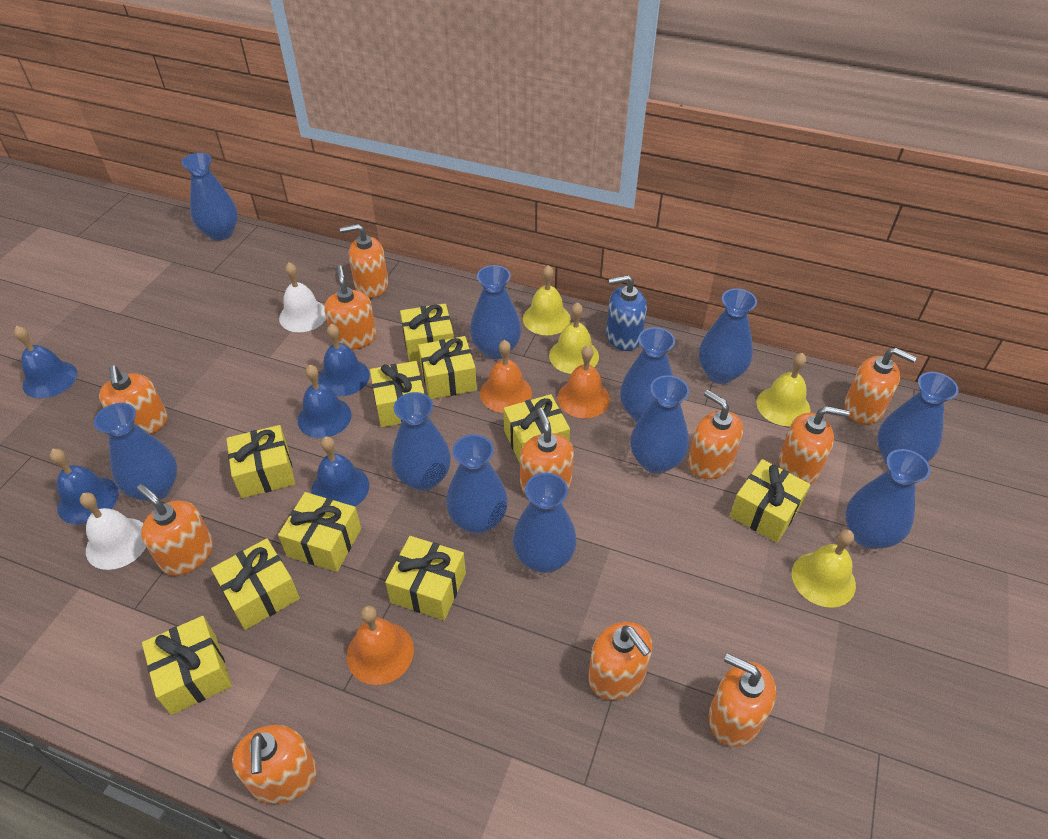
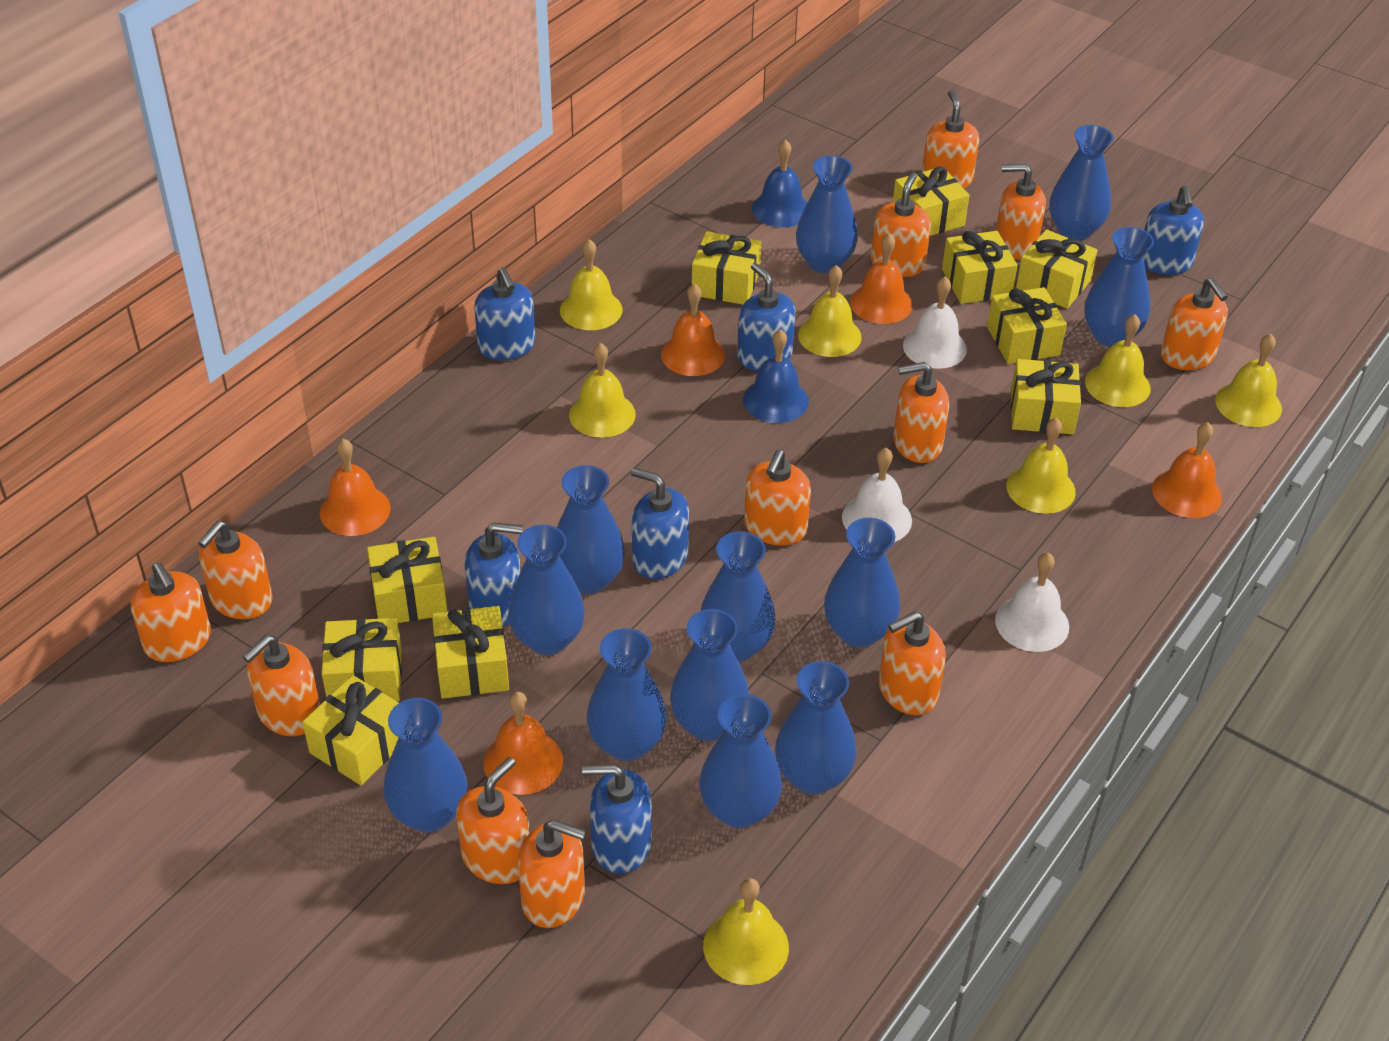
blue bell: [14,326,77,398] [49,449,119,525] [297,365,352,438] [311,436,369,507] [318,324,370,396] = 5 -> [743,329,809,423] [752,139,807,227] = 2
blue soap dispenser: [606,275,647,351] = 1 -> [465,522,523,627] [474,267,535,361] [582,764,652,874] [631,468,689,579] [737,263,796,371] [1143,185,1204,275] = 6
blue vase: [94,403,177,502] [182,153,238,241] [392,392,451,491] [446,434,508,534] [470,265,521,359] [513,472,577,573] [620,327,675,422] [630,375,689,474] [699,289,757,384] [845,449,930,549] [877,372,959,464] = 11 -> [383,698,468,832] [508,525,585,655] [557,465,625,594] [587,628,667,761] [670,609,749,741] [699,694,782,828] [700,531,776,662] [775,661,857,795] [796,156,858,273] [824,518,900,648] [1049,125,1114,241] [1084,227,1154,347] = 12
orange bell: [347,605,414,685] [480,340,532,413] [558,345,610,418] = 3 -> [320,439,391,536] [484,692,563,795] [661,283,725,376] [850,233,912,324] [1152,422,1222,518] = 5
orange soap dispenser: [99,365,168,434] [137,484,213,575] [232,725,317,804] [324,265,376,350] [340,224,389,298] [520,408,574,494] [588,622,652,700] [688,390,743,479] [708,653,776,747] [779,406,850,484] [844,348,917,424] = 11 -> [131,562,211,662] [198,521,272,619] [243,635,320,736] [456,757,530,884] [518,819,586,928] [744,449,811,546] [871,172,931,277] [879,611,946,715] [893,362,949,463] [922,90,979,188] [996,164,1046,260] [1161,278,1228,370] = 12
white bell: [80,493,146,570] [279,262,326,332] = 2 -> [842,448,912,542] [903,277,967,369] [995,553,1069,652] = 3
yellow bell: [523,265,571,335] [549,302,599,374] [757,353,810,426] [792,529,856,608] = 4 -> [560,239,622,330] [569,343,636,438] [703,878,789,985] [798,265,862,357] [1007,418,1076,514] [1085,314,1151,407] [1215,334,1282,427] = 7

